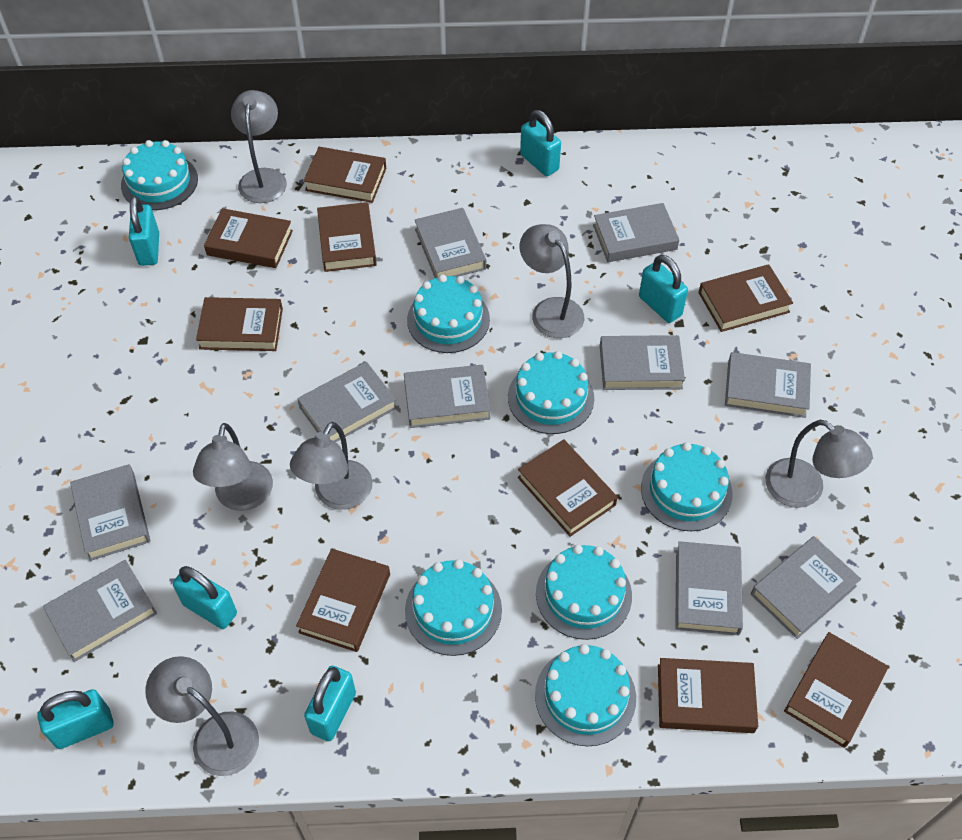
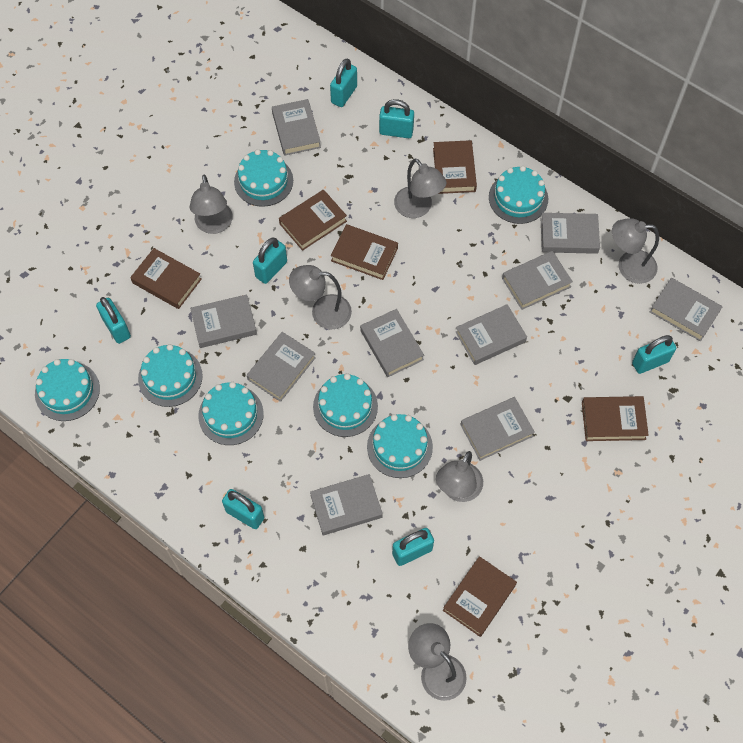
brown book: [196,297,283,351] [204,208,293,268] [296,549,390,652] [303,147,386,203] [317,202,377,272] [518,439,618,537] [658,658,758,733] [698,264,793,332] [784,632,888,748] = 9 -> [130,248,202,309] [279,190,347,251] [331,224,398,280] [433,140,477,194] [443,556,517,637] [582,396,649,441] = 6
turquoise padlock: [37,689,114,749] [129,196,159,266] [173,566,237,629] [304,666,356,741] [520,110,561,176] [639,255,688,323] = 6 -> [96,297,131,344] [222,489,264,529] [253,238,287,284] [330,59,357,107] [379,99,414,138] [392,528,434,566] [632,335,676,374] = 7

